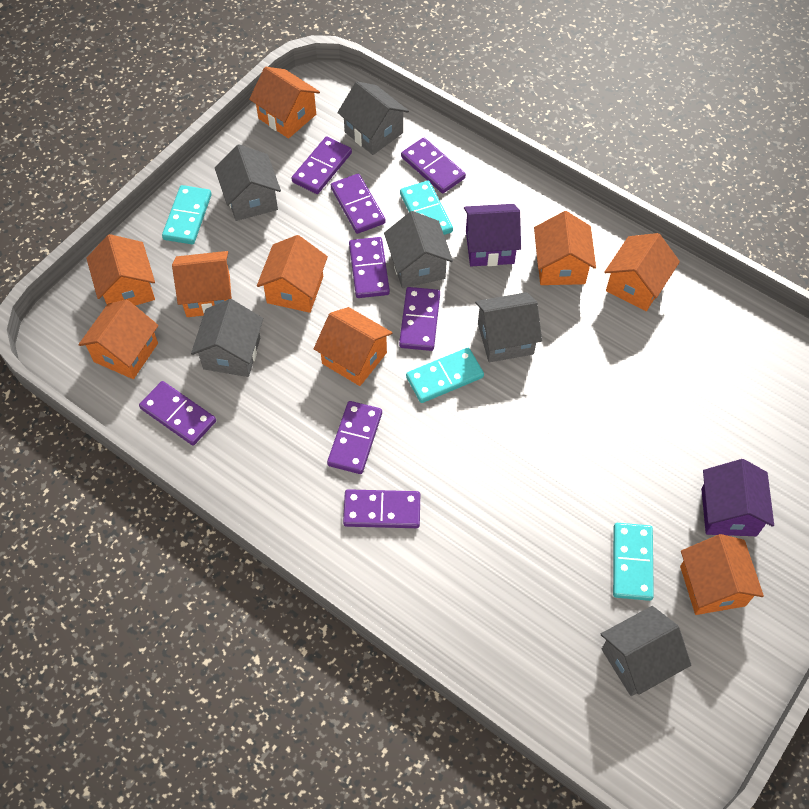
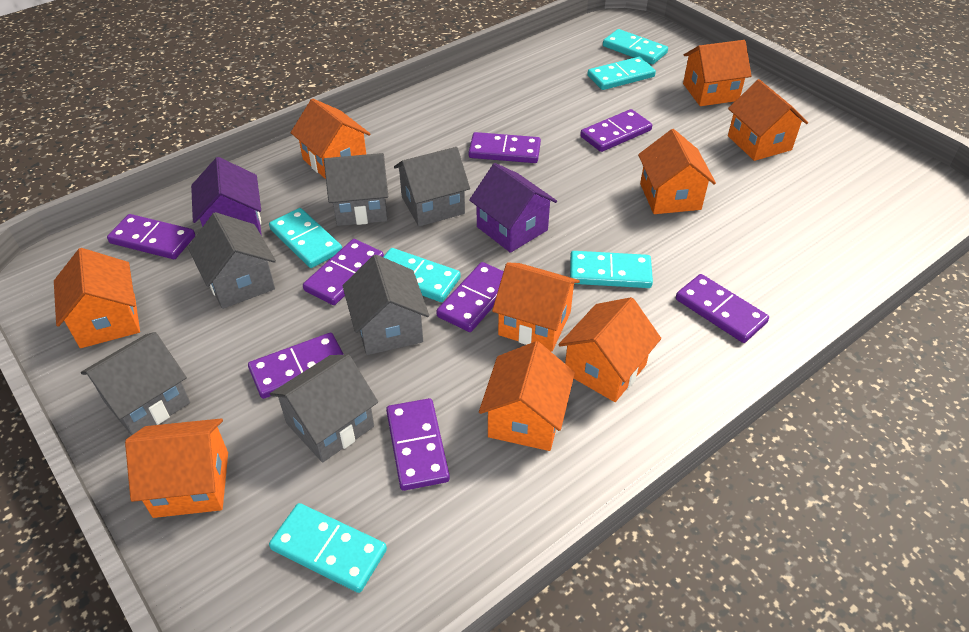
turquoise domino: [162,185,212,244] [400,181,453,235] [406,348,484,403] [613,523,654,601] = 4 -> [269,208,342,268] [269,503,387,593] [383,248,461,302] [570,251,653,288] [587,57,656,90] [603,29,668,64] = 6

